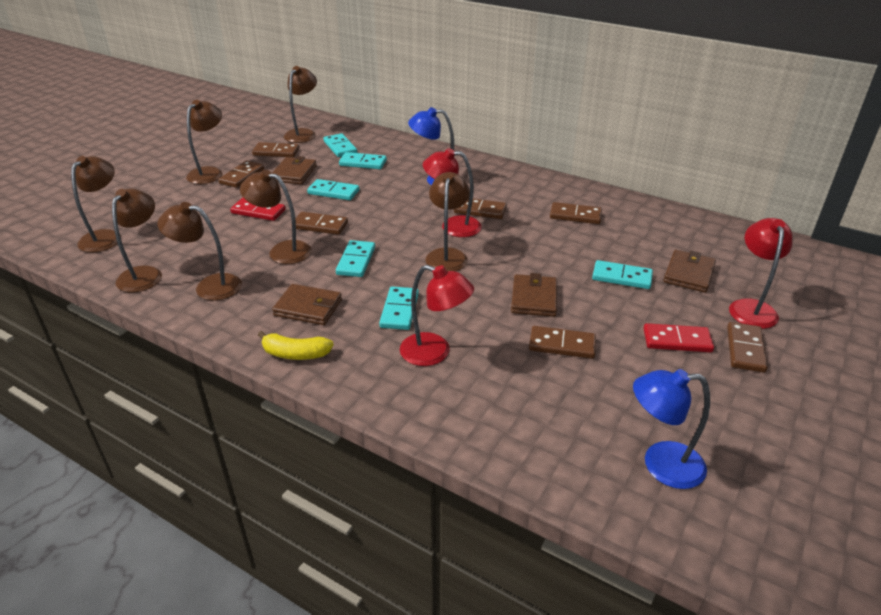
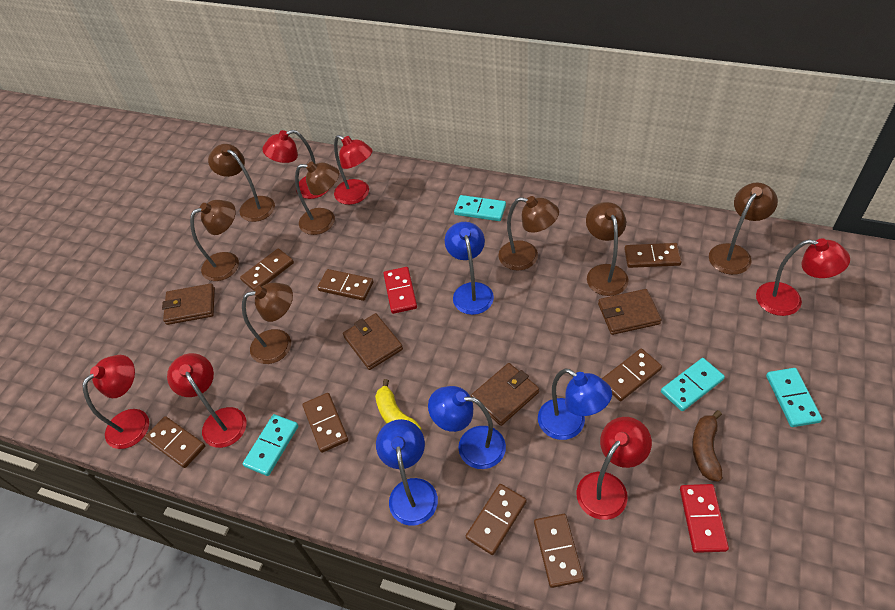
blue lamp: [408,107,459,185] [633,369,710,489] = 2 -> [376,419,438,526] [428,386,506,469] [445,222,494,315] [538,369,612,440] = 4
brown banana: none = 0 -> [692,410,723,482] = 1
brown domino: [218,161,264,188] [252,142,299,157] [295,212,348,235] [454,198,507,219] [529,326,596,359] [550,202,602,224] [727,322,768,373] = 7 -> [144,416,205,468] [240,249,294,291] [302,393,348,453] [317,269,374,301] [466,484,527,555] [534,514,584,588] [602,349,662,401] [624,243,682,268] = 8
red lamp: [400,265,474,366] [423,148,482,237] [729,218,792,329] = 3 -> [82,355,149,449] [167,353,247,448] [262,130,327,199] [334,135,373,205] [576,417,652,520] [756,238,850,316] = 6
turquoise domino: [307,179,359,200] [323,133,357,157] [336,240,375,277] [339,152,387,169] [379,287,419,330] [592,260,653,289] = 6 -> [243,414,298,476] [454,195,506,221] [661,358,725,411] [766,368,822,427] = 4

